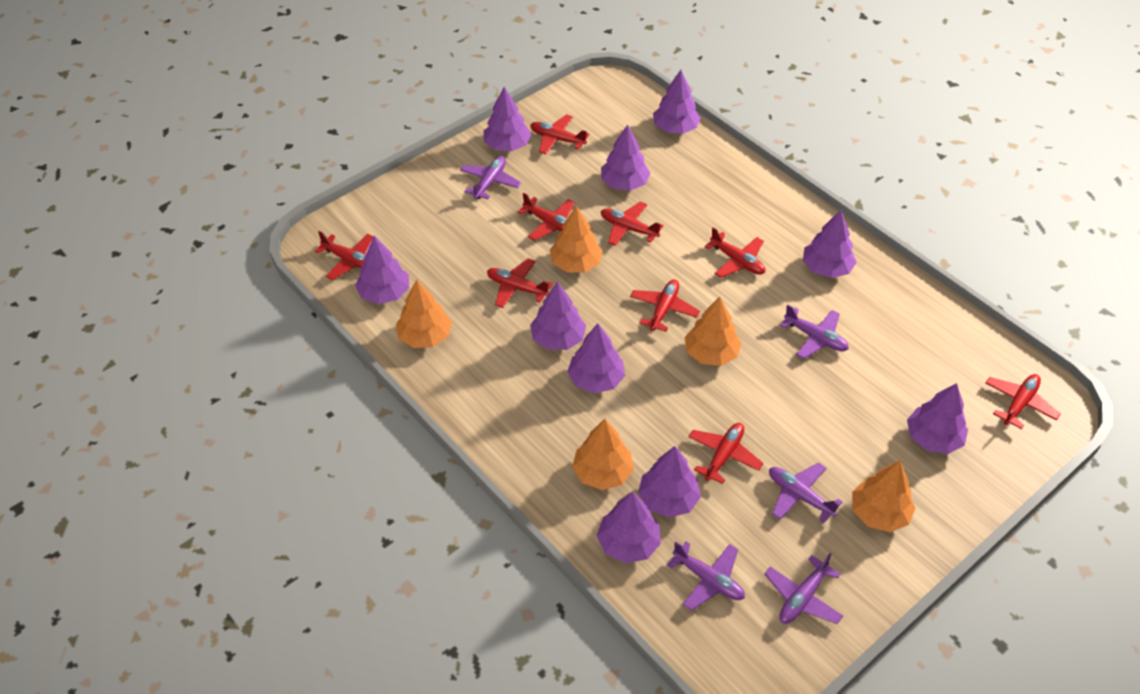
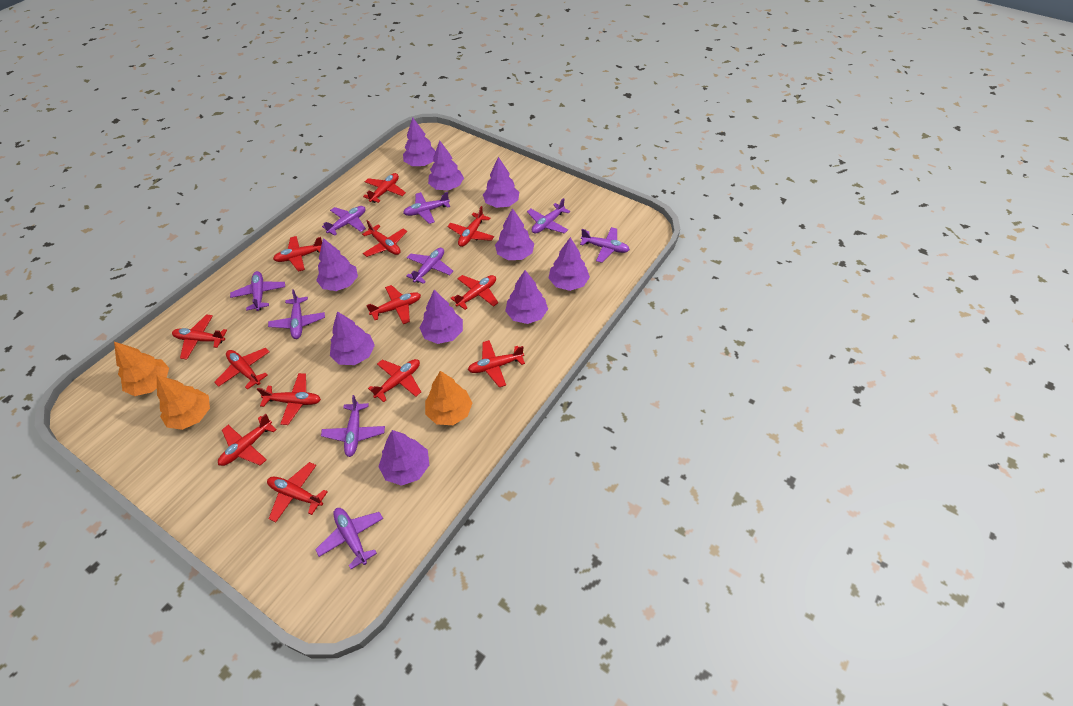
orange tree: [396,279,452,348] [550,205,603,273] [572,419,634,490] [685,297,741,366] [852,461,915,532] = 5 -> [114,342,169,396] [157,375,210,430] [425,371,472,425] = 3
purple plane: [460,156,521,199] [667,541,745,611] [764,553,843,624] [769,463,842,523] [780,305,849,359] = 5 -> [230,271,285,311] [268,289,325,339] [315,508,383,569] [321,395,385,457] [322,206,366,236] [403,192,450,224] [406,248,453,284] [527,198,570,234] [580,227,630,263] = 9
red plane: [315,231,374,280] [487,258,553,308] [518,193,575,241] [530,114,589,154] [601,202,663,246] [630,279,700,332] [688,423,763,484] [705,227,765,278] [985,374,1060,429] = 9 -> [172,314,227,359] [214,348,270,390] [218,414,277,466] [257,373,321,425] [267,462,328,522] [273,236,322,272] [362,220,407,257] [363,173,406,203] [366,285,421,324] [368,359,421,402] [447,206,494,247] [451,275,499,310] [468,340,525,387] = 13

